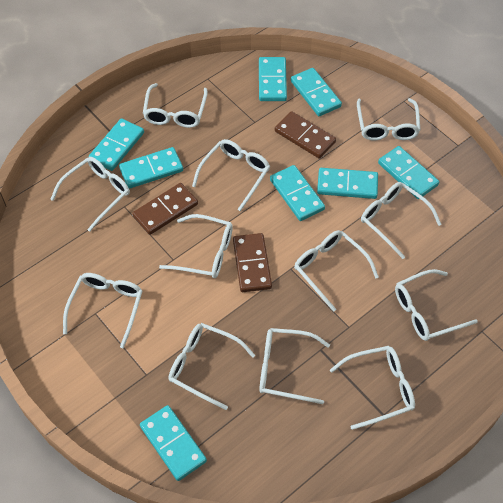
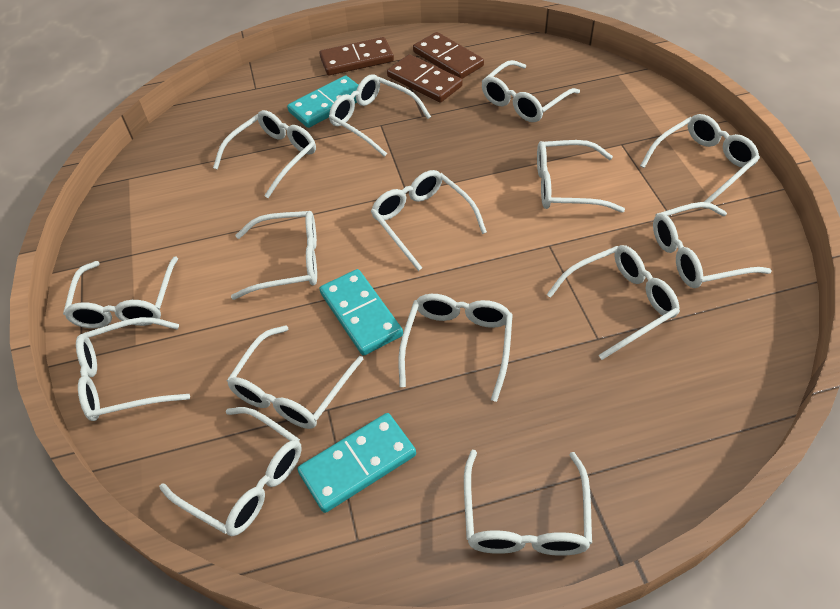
turquoise domino: [89,118,144,171] [119,147,183,189] [140,405,207,481] [259,57,287,101] [270,165,325,221] [291,68,342,116] [317,168,378,199] [378,146,439,199] = 8 -> [287,75,358,128] [297,413,416,513] [320,269,403,356] = 3
white glasses: [50,157,130,232] [63,273,143,348] [143,83,208,128] [159,214,233,278] [169,323,255,410] [192,139,270,211] [259,328,330,404] [294,230,379,312] [330,346,415,430] [357,98,421,141] [361,182,442,259] [395,269,478,341] = 12 -> [63,257,178,328] [76,317,190,421] [159,407,302,536] [213,110,316,198] [227,325,364,429] [231,211,317,300] [329,74,431,157] [371,170,487,271] [398,294,513,402] [464,450,592,556] [482,60,580,122] [537,140,625,213] [546,245,680,360] [640,114,760,203] [653,202,772,288] = 15

